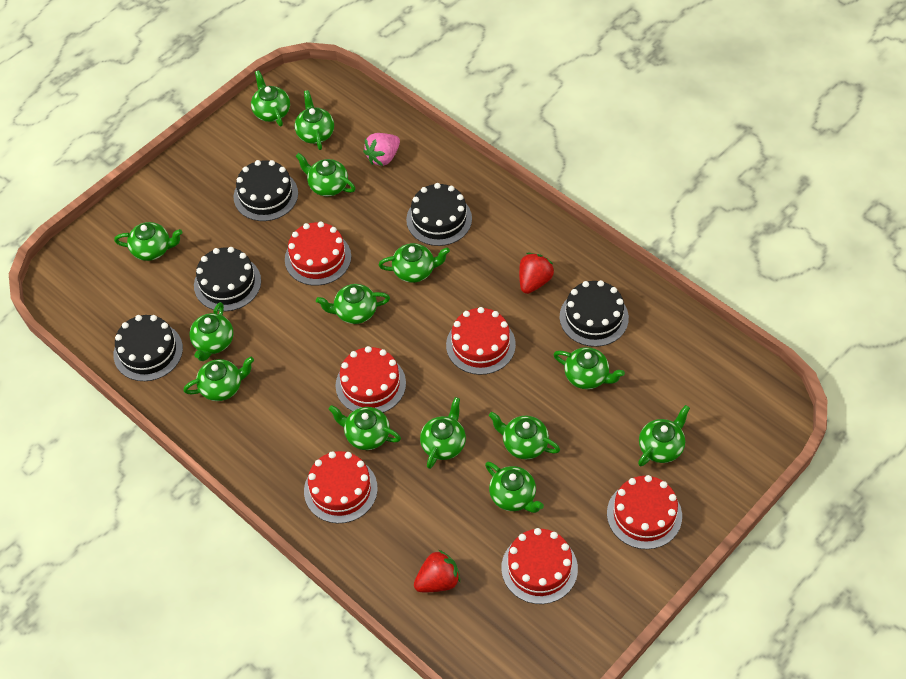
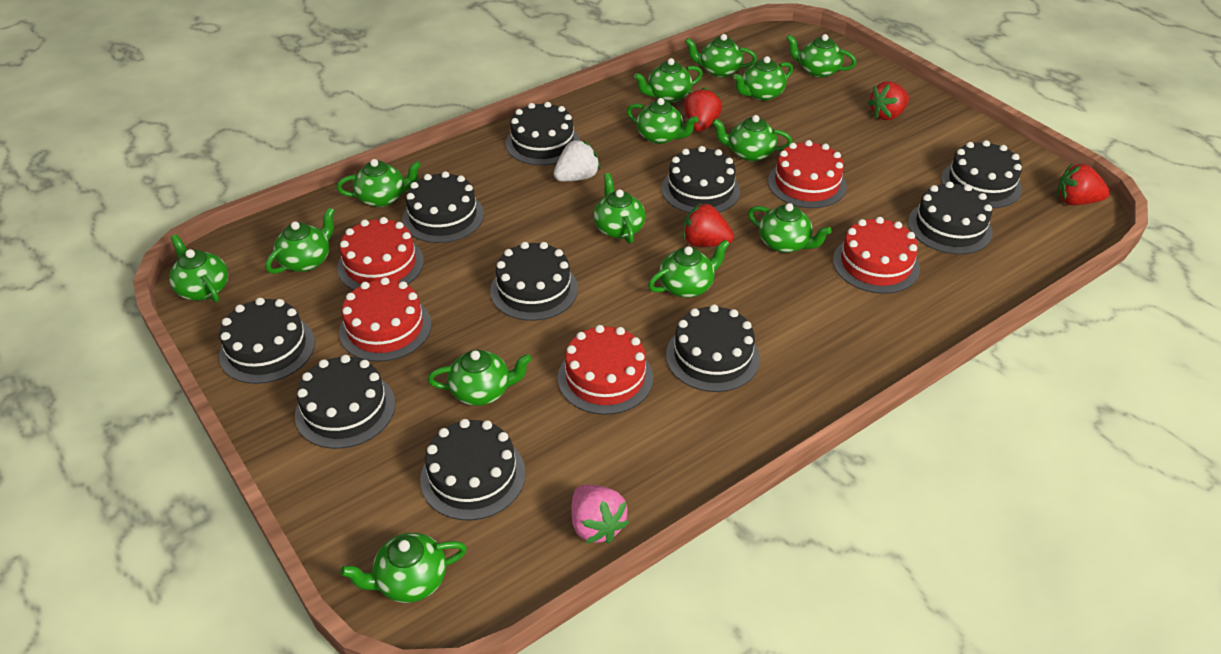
black cake: [113,315,183,381] [194,247,261,311] [234,160,298,221] [406,183,472,246] [560,280,629,347] = 5 -> [219,298,315,384] [295,355,395,449] [402,171,484,243] [420,419,526,520] [490,242,578,321] [506,102,580,165] [662,146,740,213] [666,305,760,392] [908,181,993,254] [941,140,1022,208] = 10
red cake: [285,221,351,286] [304,451,378,523] [336,346,406,413] [446,307,516,375] [501,528,578,604] [607,475,682,549] = 6 -> [337,217,424,290] [339,277,432,362] [558,325,653,415] [768,140,847,208] [833,217,920,294] = 5
red strawberry: [414,550,460,592] [519,253,554,294] = 2 -> [683,203,734,247] [684,87,722,132] [867,81,909,120] [1057,164,1110,205] = 4
white strawberry: none = 0 -> [554,140,600,182] = 1

